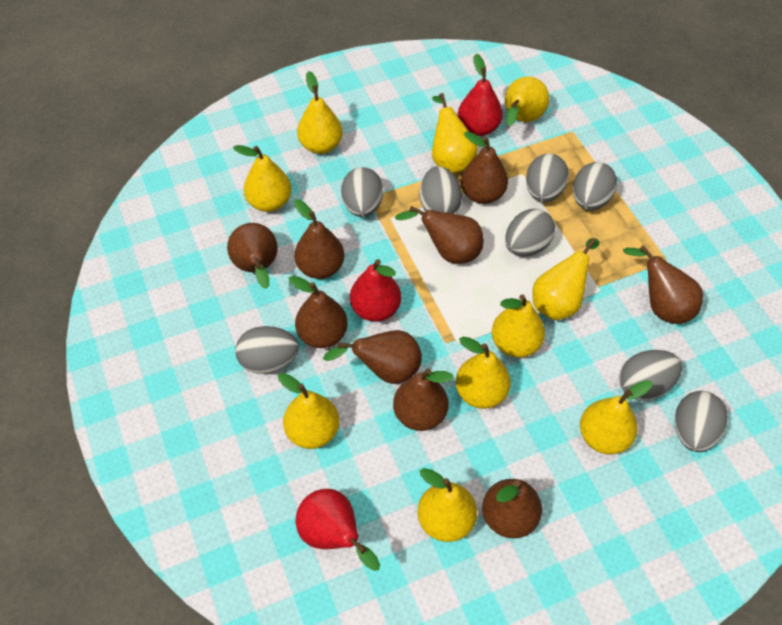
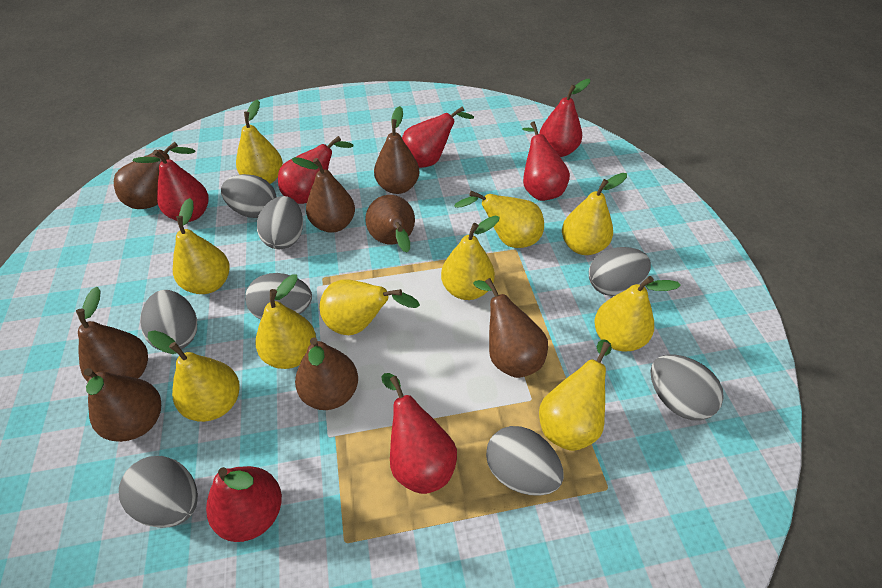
brown pear: [227,223,278,289] [289,276,348,348] [294,199,344,279] [323,330,422,384] [393,368,454,431] [395,206,484,264] [461,132,508,204] [482,479,542,538] [623,245,703,324] = 9 -> [76,287,148,382] [84,368,161,442] [114,142,196,209] [292,157,355,233] [295,337,358,410] [365,195,415,253] [374,106,419,194] [473,278,548,378] = 8
red pear: [296,489,380,571] [350,259,401,322] [458,54,503,136] = 3 -> [133,150,208,222] [206,466,282,542] [278,136,354,204] [381,373,457,494] [402,106,474,168] [522,121,570,201] [539,79,590,157] = 7

